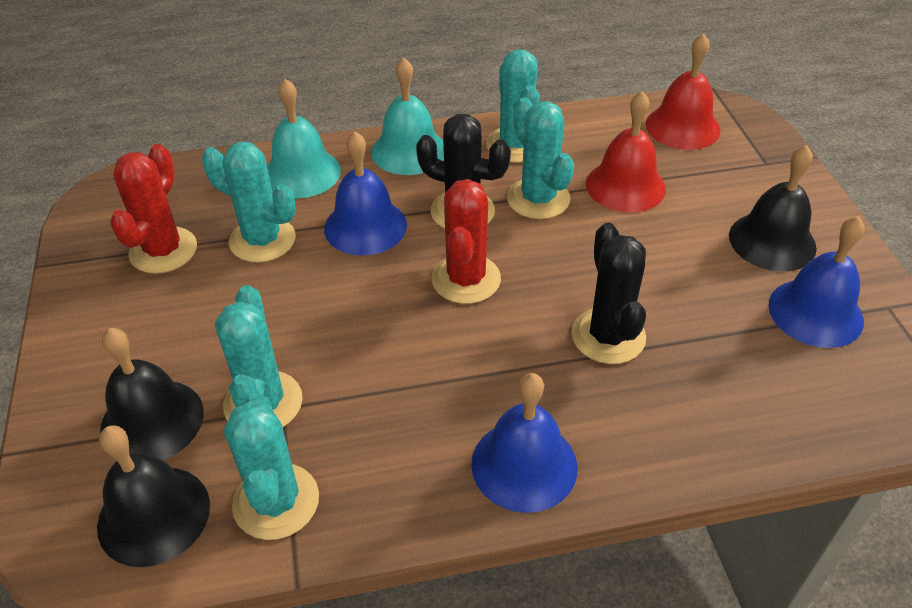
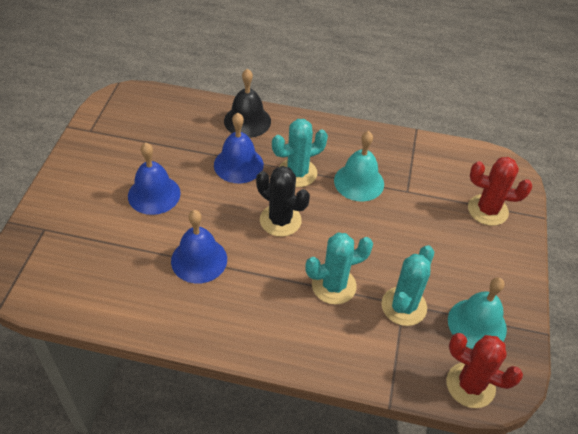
black bell: [97,425,210,567] [100,328,204,460] [729,145,817,272] = 3 -> [224,69,271,138] = 1
black cactus: [416,114,511,229] [571,222,646,364] = 2 -> [256,166,310,237] = 1
red bell: [586,91,666,212] [646,33,720,150] = 2 -> none = 0
turquoise cactus: [202,142,296,263] [215,285,303,427] [224,393,319,540] [486,49,539,163] [507,97,574,219] = 5 -> [272,119,328,187] [305,233,373,305] [381,245,434,326] = 3

